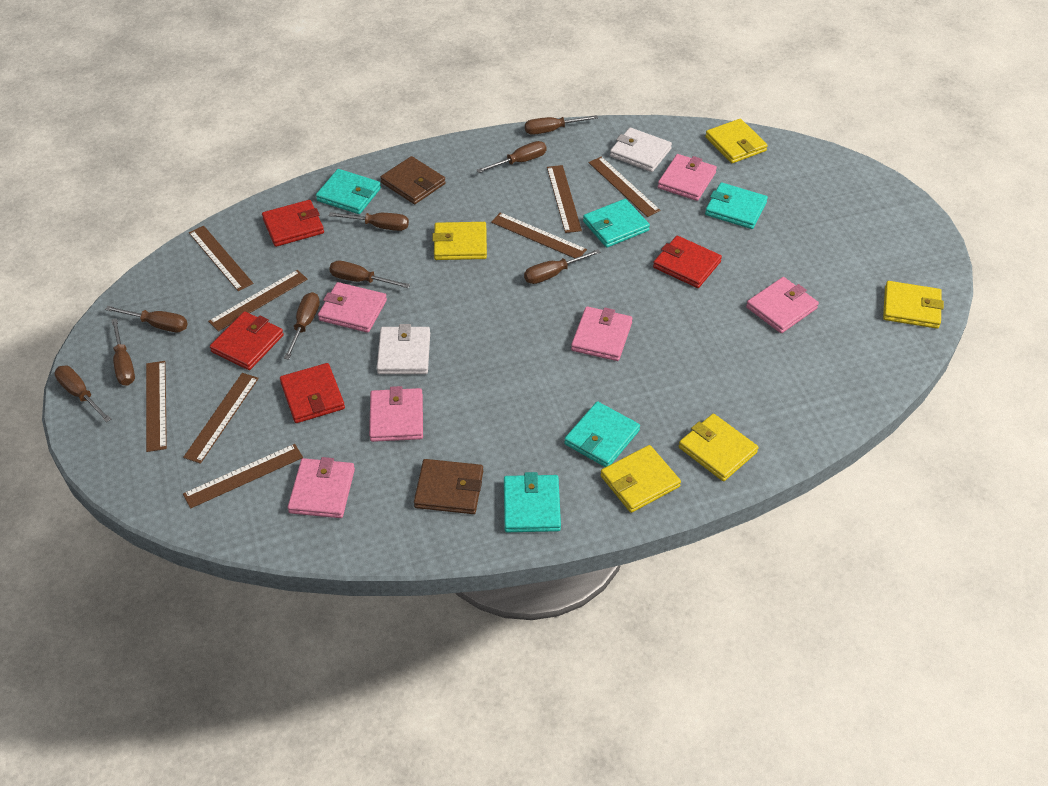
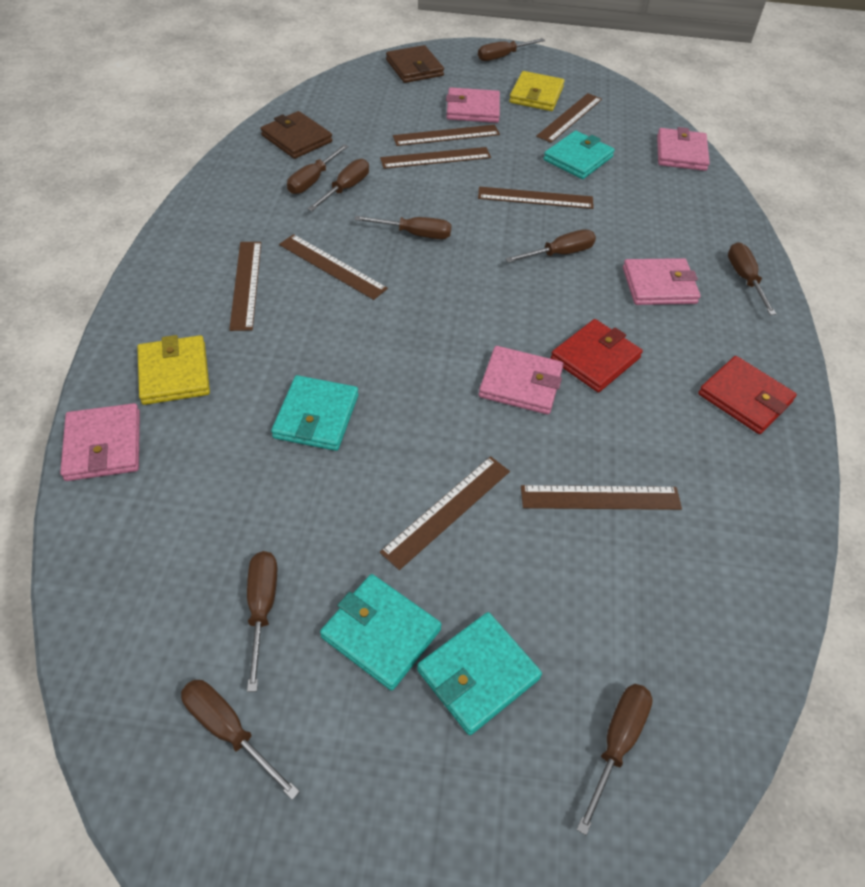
pink wallet: [288,457,355,518] [318,282,387,333] [369,386,423,442] [571,306,633,361] [658,154,717,201] [746,277,819,333] = 6 -> [60,403,140,481] [446,88,500,123] [479,346,564,415] [623,258,701,305] [657,127,710,171] = 5
red wallet: [210,311,284,370] [262,200,324,247] [280,363,345,423] [653,236,722,288] = 4 -> [551,319,643,392] [698,356,797,434] = 2
turquoise wallet: [316,169,381,214] [504,472,561,532] [564,401,640,467] [583,199,650,248] [705,182,768,229] = 5 -> [271,375,358,451] [320,574,442,691] [417,612,542,735] [543,130,615,179] = 4
white wallet: [377,324,430,374] [610,128,672,172] = 2 -> none = 0
yellow wallet: [432,222,487,260] [601,445,681,513] [679,414,759,481] [705,119,768,163] [883,281,944,329] = 5 -> [137,335,210,405] [509,71,565,111] = 2

